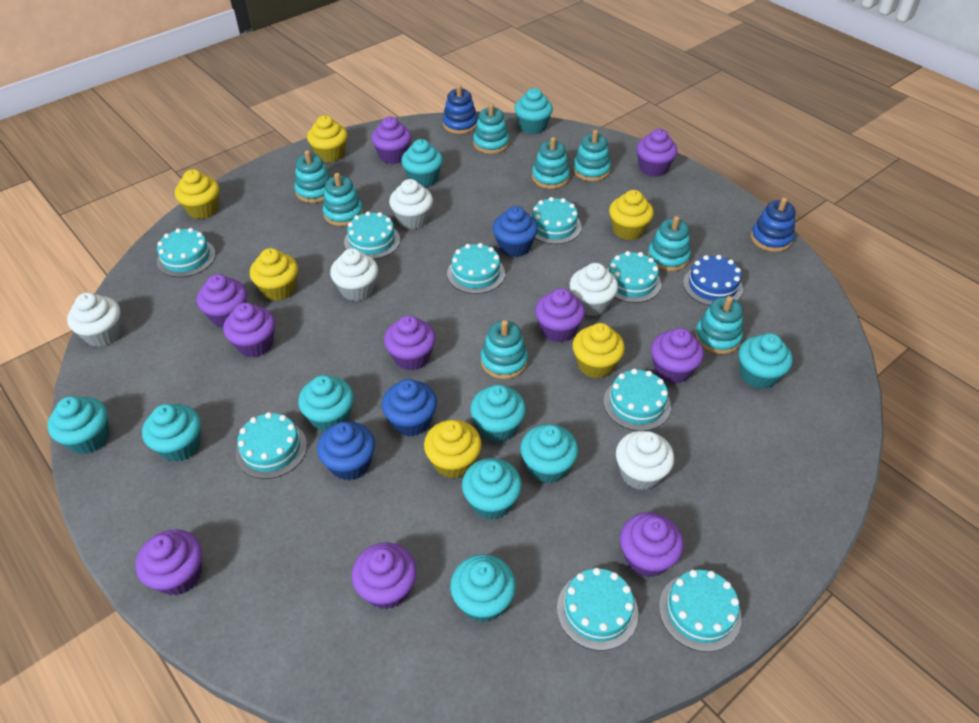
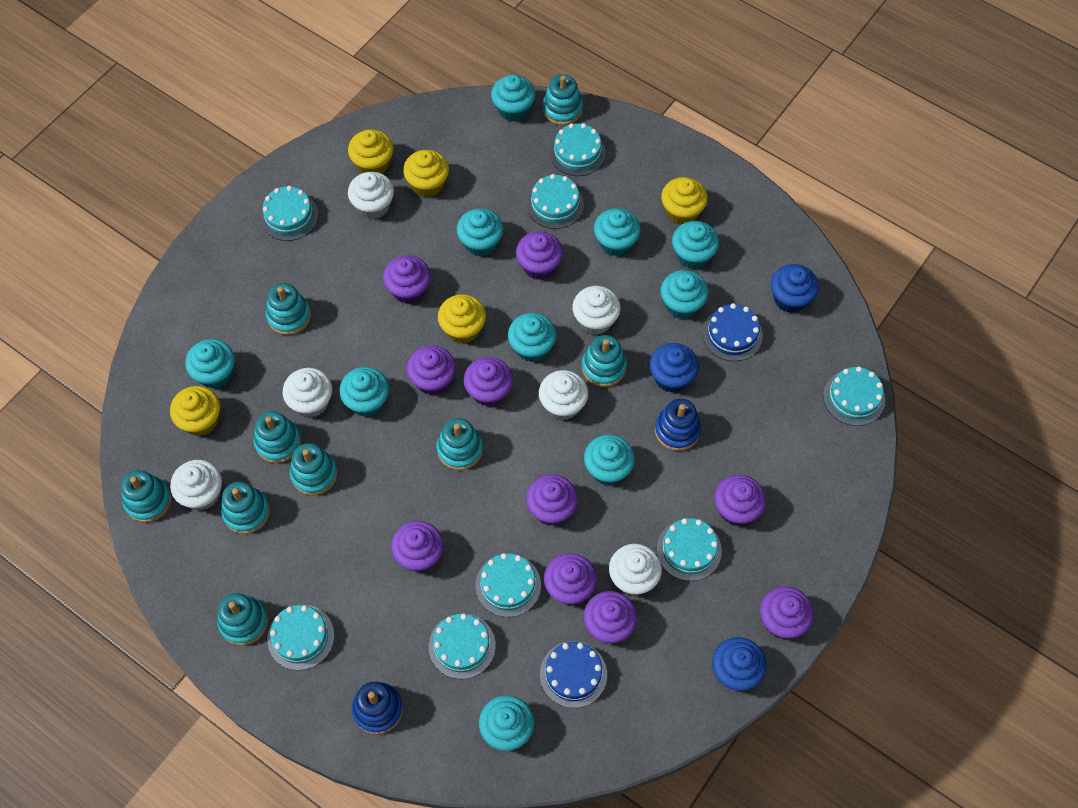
blue cake: [683,255,743,306] = 1 -> [540,641,607,708] [702,303,763,361] = 2
turquoise cake: [157,228,216,277] [236,412,307,479] [344,211,400,259] [447,243,505,294] [531,197,581,244] [557,568,638,651] [604,369,671,431] [607,251,661,303] [659,570,742,652] = 9 -> [260,186,318,241] [267,605,334,670] [429,613,496,679] [475,553,541,617] [527,174,584,229] [550,123,606,176] [657,518,722,581] [823,367,885,426] = 8
turquoise stacking toy: [294,150,331,203] [323,173,363,226] [473,104,509,154] [481,320,528,379] [532,137,570,189] [573,130,611,181] [647,216,691,271] [695,296,743,354] = 8 -> [121,470,172,523] [217,593,268,646] [221,482,270,534] [254,411,301,463] [266,283,311,335] [290,443,337,496] [436,418,483,470] [542,74,583,125] [582,335,627,387] = 9
white cupcake: [67,293,122,347] [330,248,378,301] [389,179,433,229] [570,263,618,316] [616,431,674,490] = 5 -> [170,460,222,511] [283,368,332,418] [348,172,394,219] [539,370,588,420] [572,286,621,335] [609,544,662,595] = 6
yellow cupcake: [175,169,219,219] [250,248,298,301] [307,115,348,163] [424,420,482,478] [572,323,625,378] [609,190,654,240] = 6 -> [170,386,220,436] [348,130,393,174] [403,150,449,197] [438,294,486,343] [661,177,708,225] = 5

